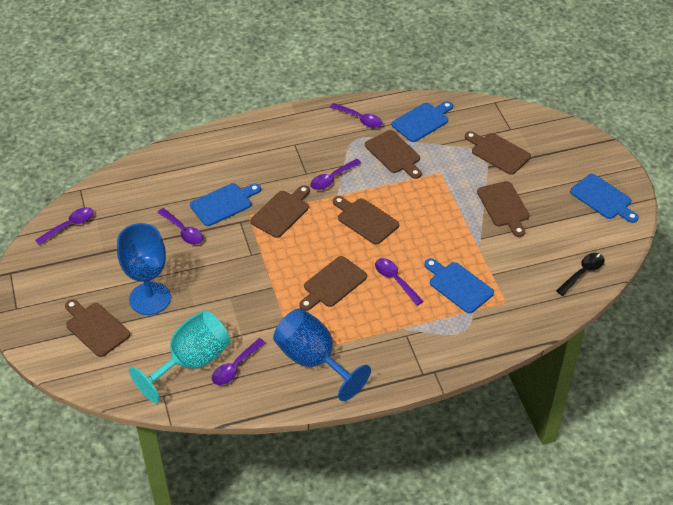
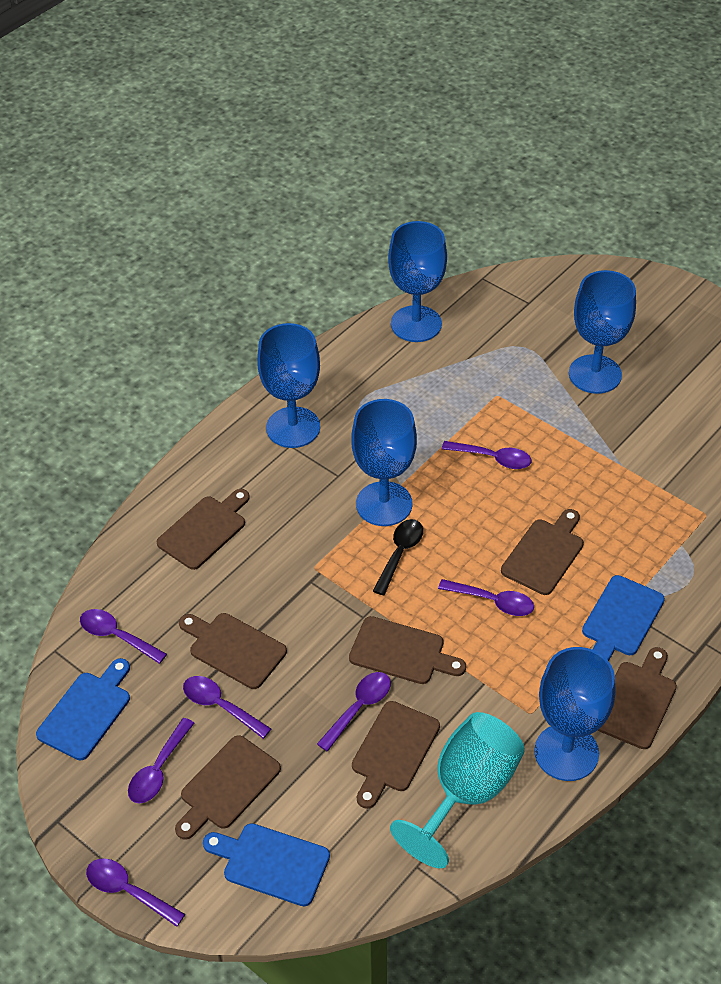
blue cutting board: [190,183,261,226] [392,101,453,142] [424,258,494,313] [570,174,639,223] = 4 -> [36,658,130,760] [203,823,330,906] [582,575,665,661] = 3
blue goblet: [117,223,171,315] [273,308,371,401] = 2 -> [257,323,320,448] [351,399,417,526] [388,221,447,342] [534,647,615,781] [569,270,636,394] = 5
purple spoon: [35,207,94,245] [157,208,203,245] [212,338,266,385] [310,159,361,190] [330,103,383,128] [375,258,423,306] = 6 -> [80,609,167,664] [86,858,185,927] [128,718,194,803] [183,676,271,739] [317,672,391,752] [438,579,534,616] [442,441,532,469] = 7

